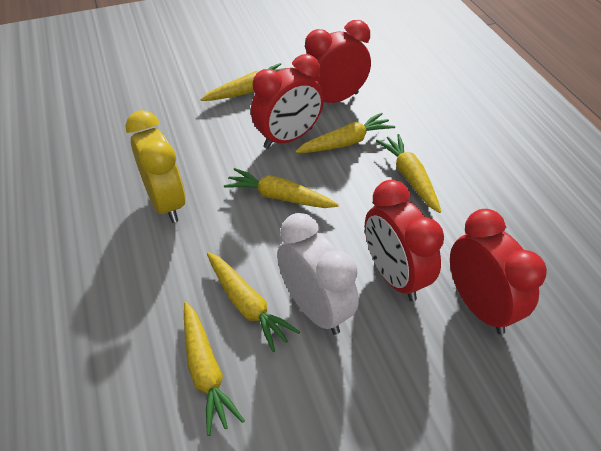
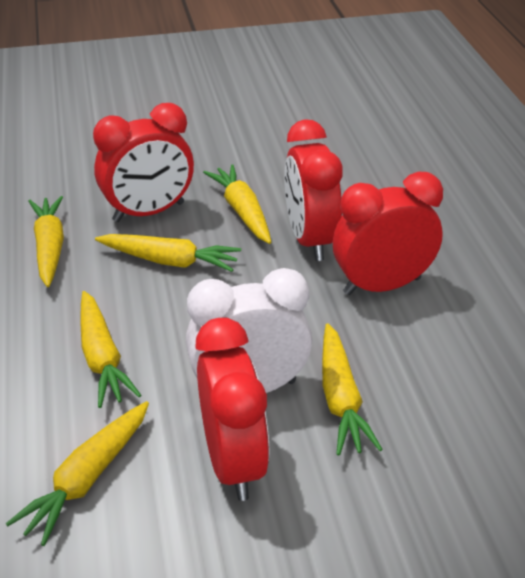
yellow clock: [125,110,185,223] = 1 -> none = 0

